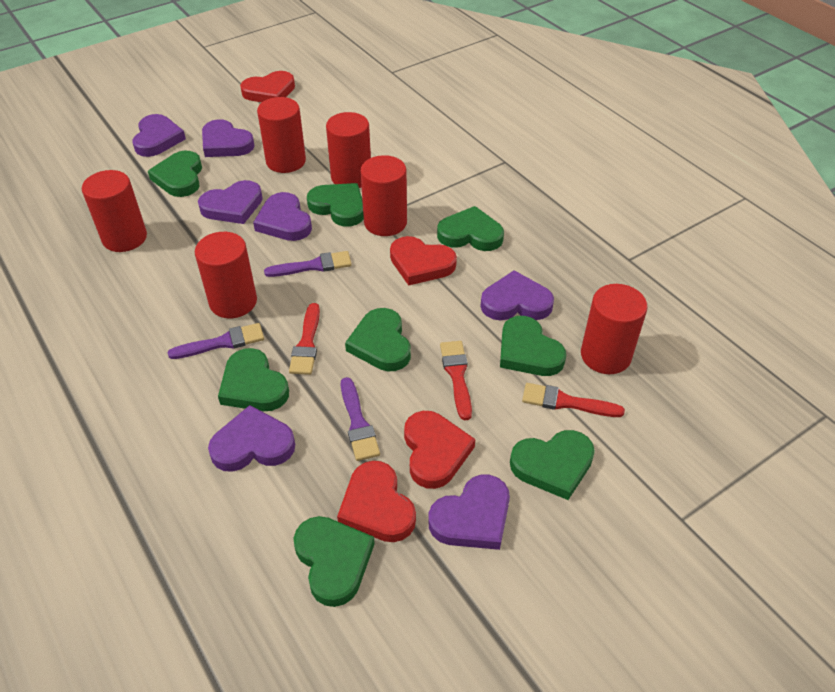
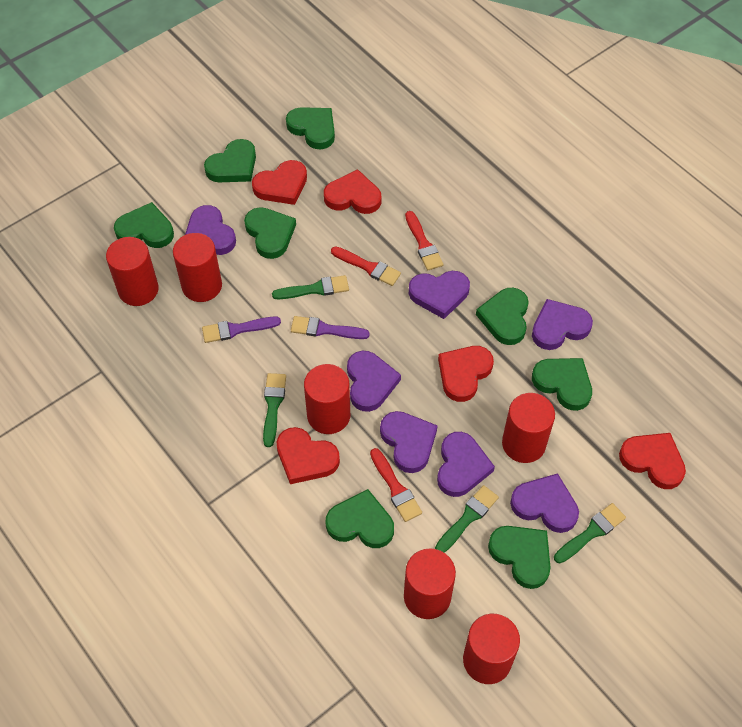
green brush: none = 0 -> [263,373,286,447] [272,275,349,299] [435,485,499,553] [554,503,626,563] = 4
purple brush: [168,323,264,359] [264,251,352,277] [341,377,380,461] = 3 -> [202,317,281,343] [291,316,370,339] = 2
red heart: [240,71,295,102] [337,461,416,542] [390,236,457,286] [404,411,475,489] = 4 -> [252,160,307,205] [276,427,340,484] [324,169,382,214] [438,346,494,402] [619,433,686,489] = 5

